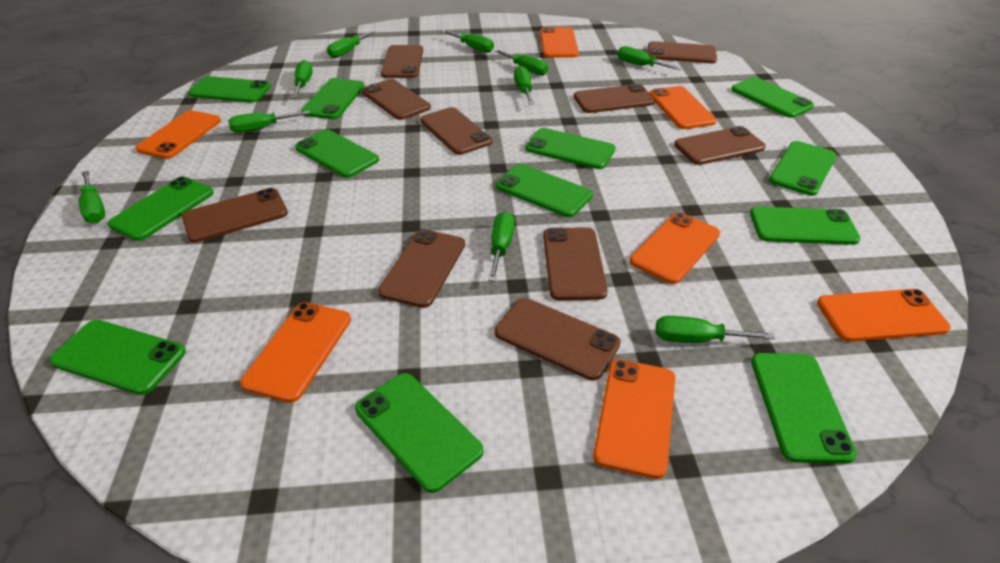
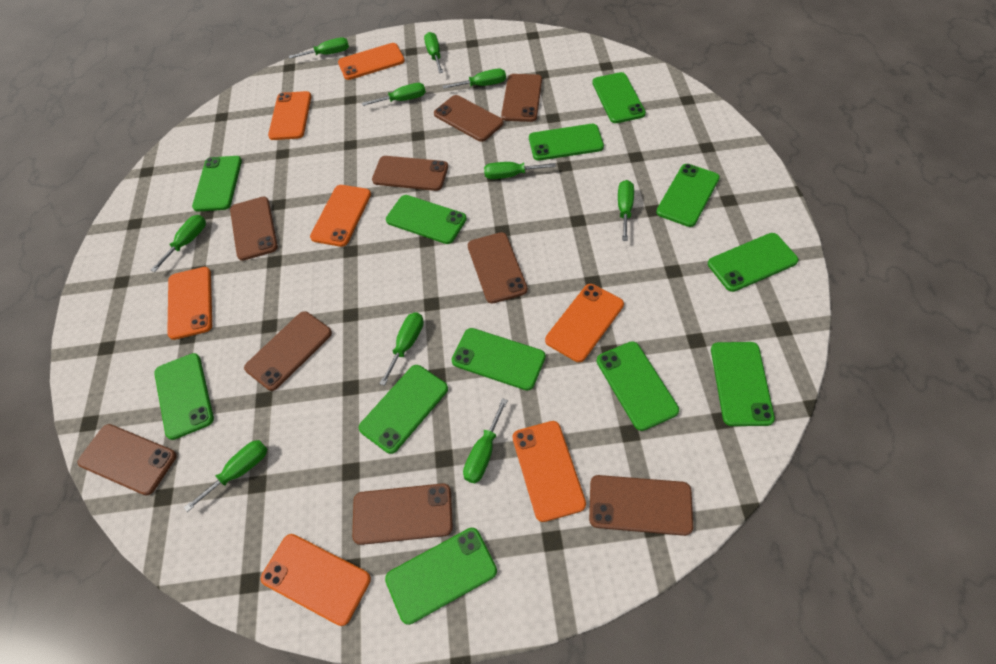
brown phone: [182,188,288,243] [362,79,431,120] [378,229,465,308] [381,45,423,78] [420,107,492,155] [495,298,621,381] [543,227,608,300] [574,84,655,113] [648,41,717,63] [674,126,766,165] = 10 -> [78,424,177,496] [230,197,278,261] [244,311,332,391] [352,483,453,545] [372,156,448,191] [434,95,504,142] [468,232,528,303] [501,74,542,122] [589,475,693,536] = 9

